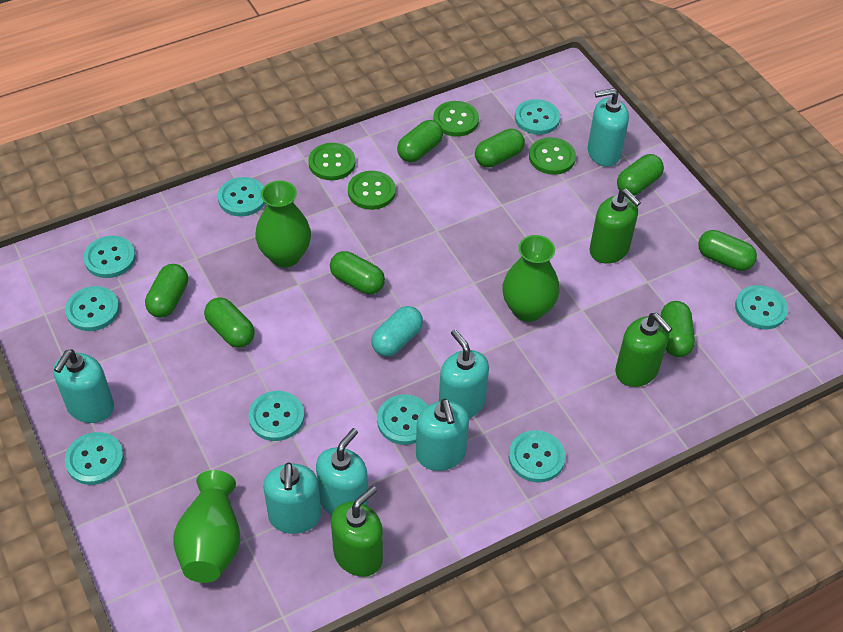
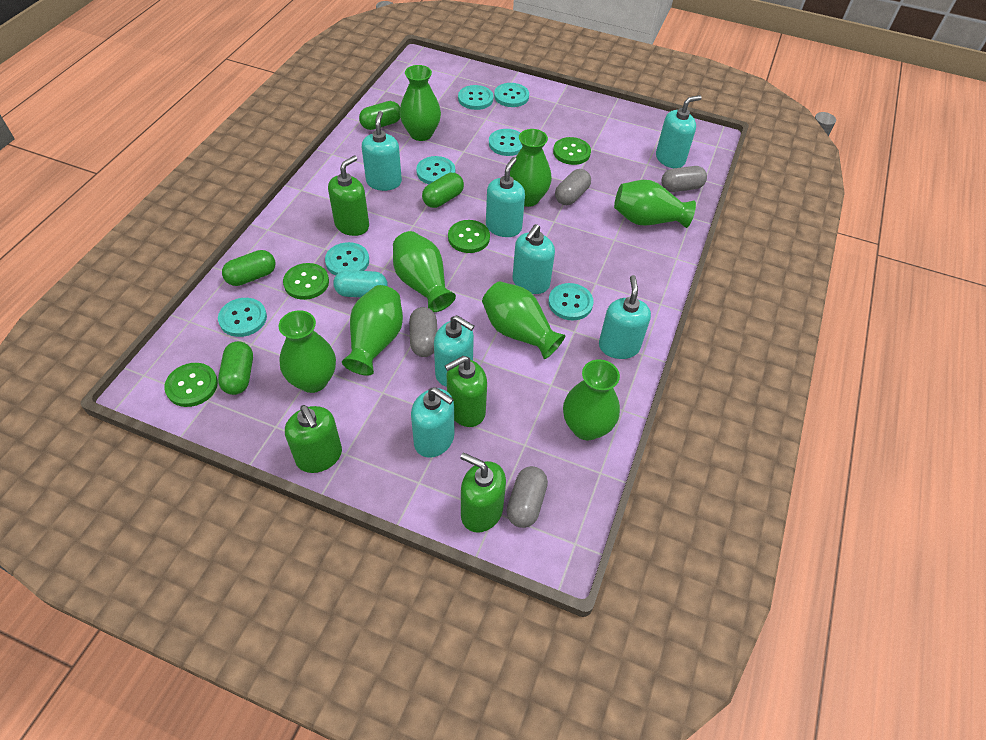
green capsule: [145,264,188,318] [204,297,255,348] [330,251,385,294] [397,120,443,162] [475,129,525,167] [617,154,664,196] [661,301,695,357] [698,230,757,271] = 8 -> [218,341,253,395] [222,250,275,286] [359,101,400,130] [422,173,464,208] = 4
green soap dispenser: [331,486,383,577] [590,189,641,264] [615,313,672,387] = 3 -> [285,405,342,473] [328,155,369,236] [445,356,487,427] [460,453,506,533] = 4
green vase: [173,470,240,583] [255,181,311,267] [502,235,559,322] = 3 -> [278,310,336,393] [342,285,403,376] [393,231,456,312] [400,65,441,141] [482,281,565,359] [510,129,552,207] [563,360,620,440] [614,180,696,228] = 8
grey capsule: none = 0 -> [409,307,438,357] [507,466,548,528] [555,169,591,205] [661,166,707,192] = 4
turquoise button: [65,286,119,331] [65,432,124,485] [83,236,136,278] [218,177,265,217] [248,391,304,441] [377,394,428,445] [509,430,565,483] [515,99,560,135] [735,285,788,329] = 9 -> [218,298,267,337] [325,242,369,275] [416,156,455,184] [458,85,493,110] [489,129,523,156] [494,83,529,107] [548,283,594,320] = 7
turquoise soap dispenser: [53,350,114,423] [263,462,321,534] [316,428,368,515] [416,399,469,471] [439,329,489,418] [588,88,629,166] = 6 -> [362,111,402,191] [411,387,454,458] [434,315,474,387] [486,157,525,237] [512,224,555,294] [599,275,651,359] [656,95,701,168] = 7

